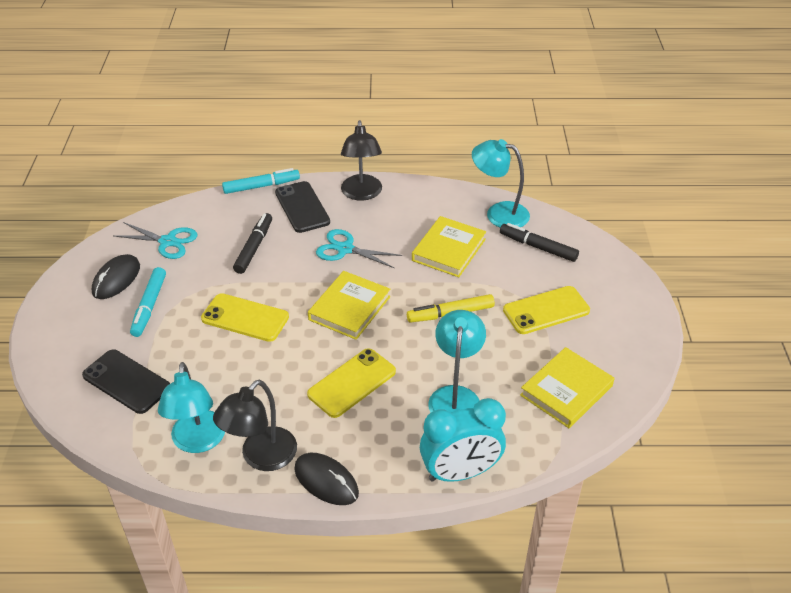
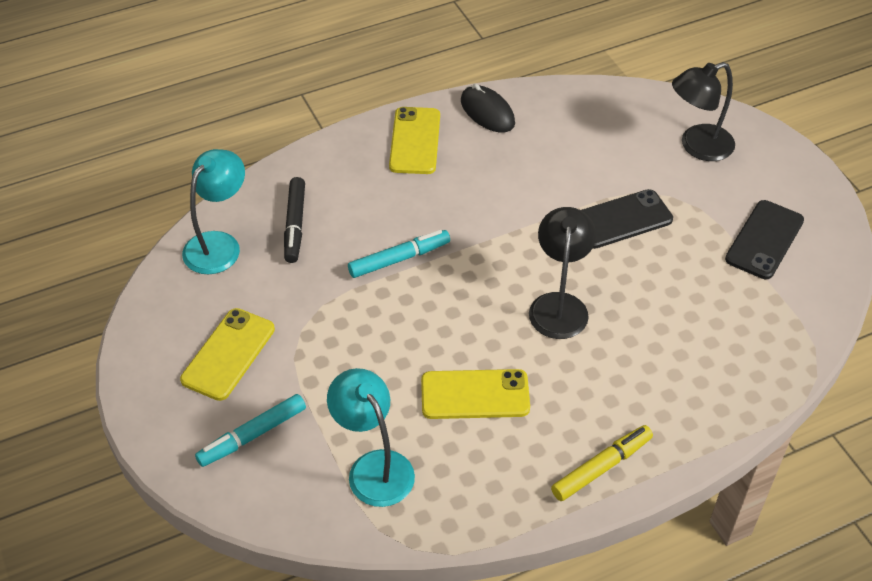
black marker: [233,213,272,274] [500,223,579,262] = 2 -> [284,177,305,263] = 1
black mouse: [92,254,140,299] [294,453,359,505] = 2 -> [461,84,515,133] = 1
turquoise clock: [420,398,506,482] = 1 -> none = 0
turquoise lamp: [158,362,225,453] [428,310,486,413] [472,139,530,227] = 3 -> [182,149,245,274] [327,368,415,507] = 2
turquoise scissors: [114,222,197,259] [316,229,402,268] = 2 -> none = 0
yellow book: [308,271,390,340] [412,216,486,277] [520,347,614,428] = 3 -> none = 0

